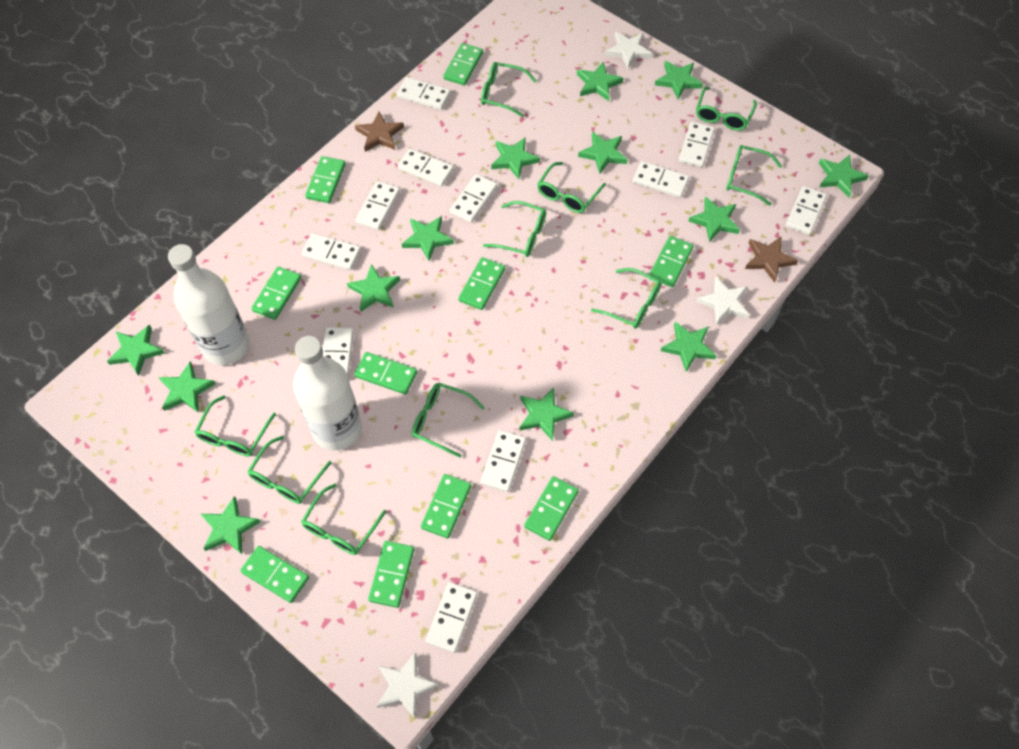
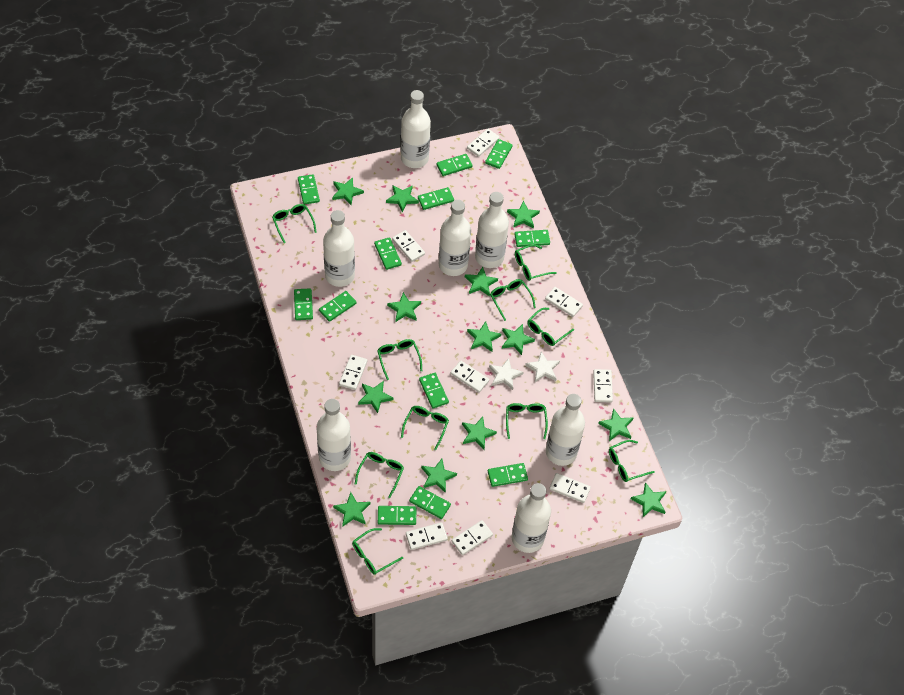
brown star: [355,111,404,152] [745,236,798,283] = 2 -> none = 0
green domino: [240,546,309,603] [251,267,301,320] [305,156,346,203] [354,352,417,395] [368,541,414,608] [421,474,471,538] [443,43,483,85] [458,257,505,310] [524,476,579,541] [649,236,694,287] = 10 -> [294,288,313,320] [298,174,320,205] [319,291,357,322] [374,237,402,270] [378,506,416,525] [409,486,451,519] [418,187,454,210] [419,373,449,409] [436,154,473,176] [485,139,513,169] [488,463,528,487] [515,230,550,247] = 12
white bottle: [168,244,249,365] [293,336,362,450] = 2 -> [316,399,351,471] [323,210,355,287] [401,90,431,168] [439,200,471,276] [475,192,509,268] [512,483,551,553] [546,394,585,466] = 7
white domino: [302,233,361,270] [323,327,354,378] [356,181,400,230] [397,77,451,110] [398,148,454,186] [426,582,478,653] [450,174,497,223] [481,430,526,492] [633,161,689,198] [679,122,715,167] [786,186,827,235] = 11 -> [339,355,367,390] [392,230,425,262] [406,522,448,550] [450,361,489,393] [452,520,493,555] [467,129,500,157] [545,287,583,317] [549,473,591,503] [593,369,613,403] = 9
white star: [377,652,439,719] [605,32,652,69] [696,277,749,326] = 3 -> [489,358,524,390] [525,352,560,382] = 2

